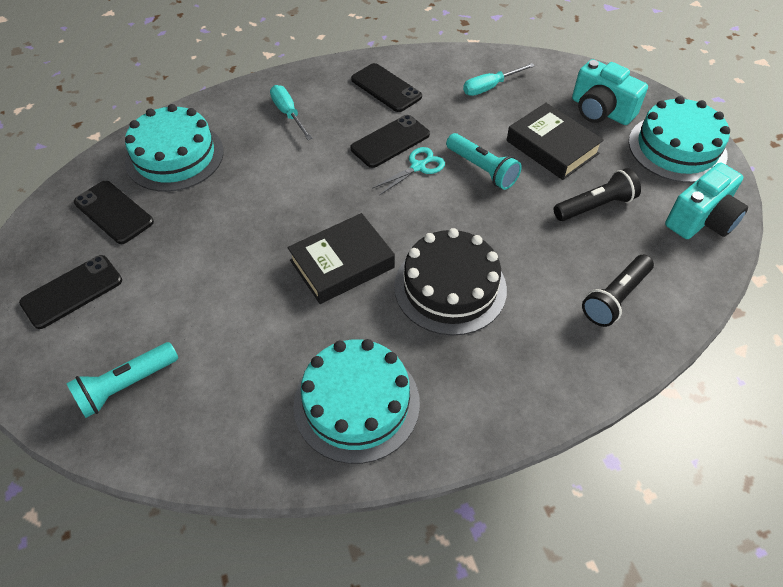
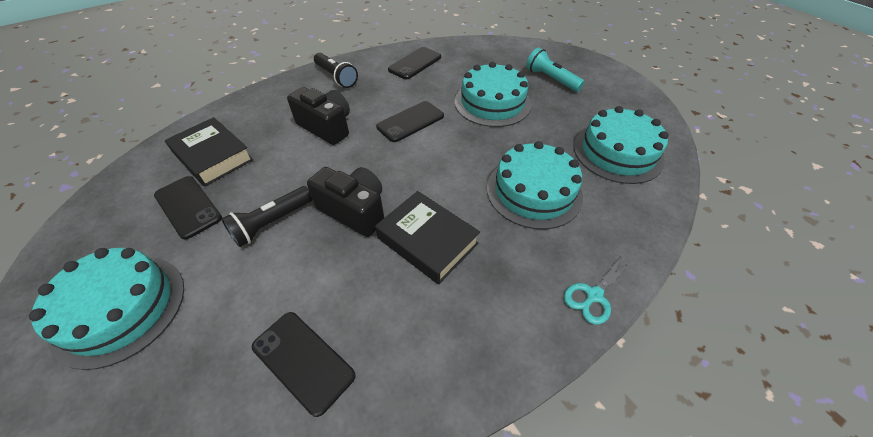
black cake: [394,228,507,336] = 1 -> none = 0
black camera: none = 0 -> [287,87,350,145] [307,167,384,237] = 2
turquoise cake: [125,104,224,192] [293,339,420,464] [629,96,730,183] = 3 -> [29,248,184,370] [455,62,531,127] [487,141,583,230] [574,106,669,184] = 4
turquoise camera: [572,59,648,125] [665,163,748,239] = 2 -> none = 0
turquoise flashlight: [66,342,178,418] [446,133,522,190] = 2 -> [526,48,585,92] = 1
turquoise screwdriver: [270,85,313,140] [463,63,535,96] = 2 -> none = 0

